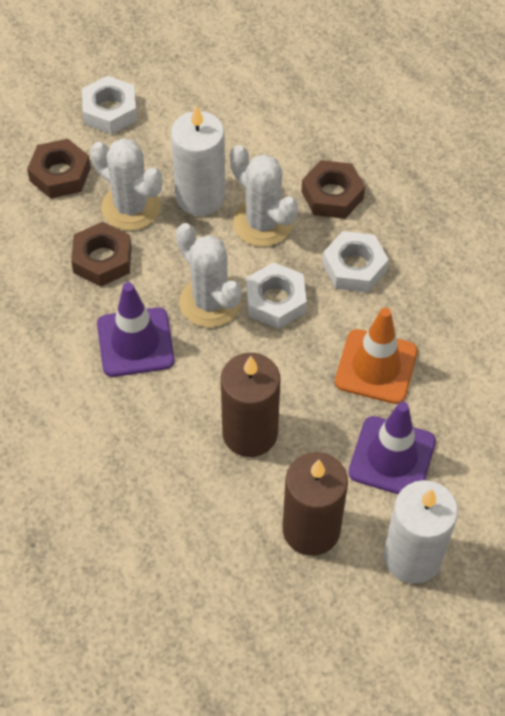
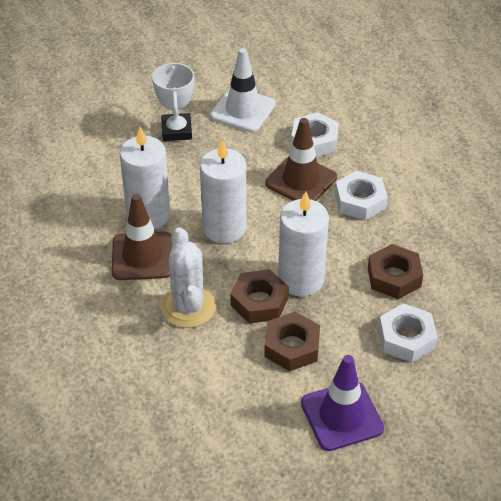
brown candle: [221,353,281,457] [283,452,348,556] = 2 -> none = 0
brown traffic cone: none = 0 -> [112,194,172,280] [265,118,337,201] = 2
orange traffic cone: [335,308,418,404] = 1 -> none = 0
purple traffic cone: [97,282,175,377] [348,402,436,494] = 2 -> [301,355,384,451] = 1
white cactus: [90,138,162,231] [176,223,242,327] [230,145,298,247] = 3 -> [161,227,216,328] = 1
white candle: [171,105,226,216] [384,480,458,584] = 2 -> [119,127,170,229] [200,139,246,243] [278,192,329,296] = 3
white traffic cone: none = 0 -> [210,48,276,132] = 1
white trophy: none = 0 -> [152,62,194,141] = 1

